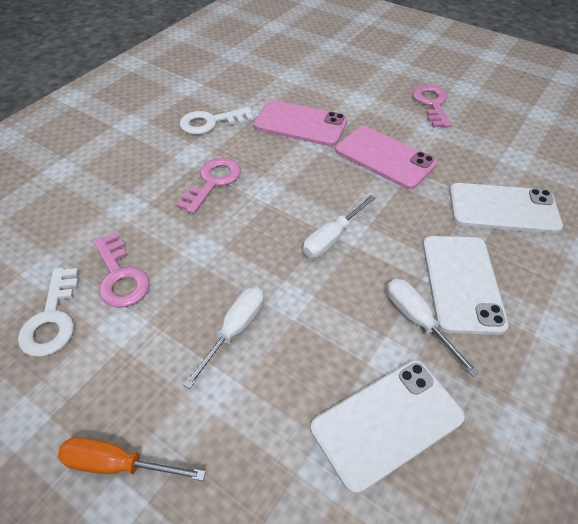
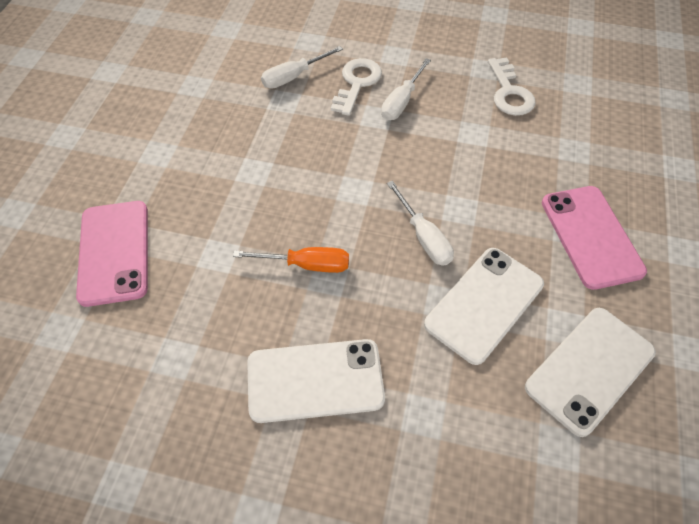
pink key: [94,232,150,308] [176,158,241,214] [413,85,452,128] = 3 -> none = 0

